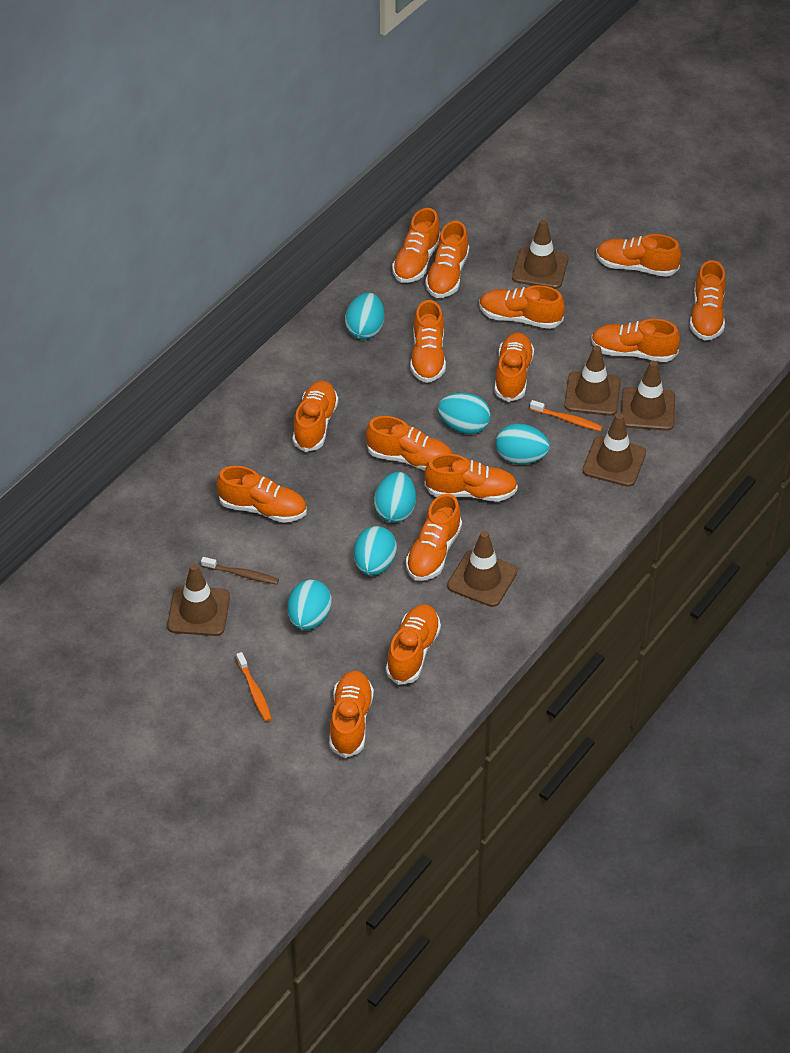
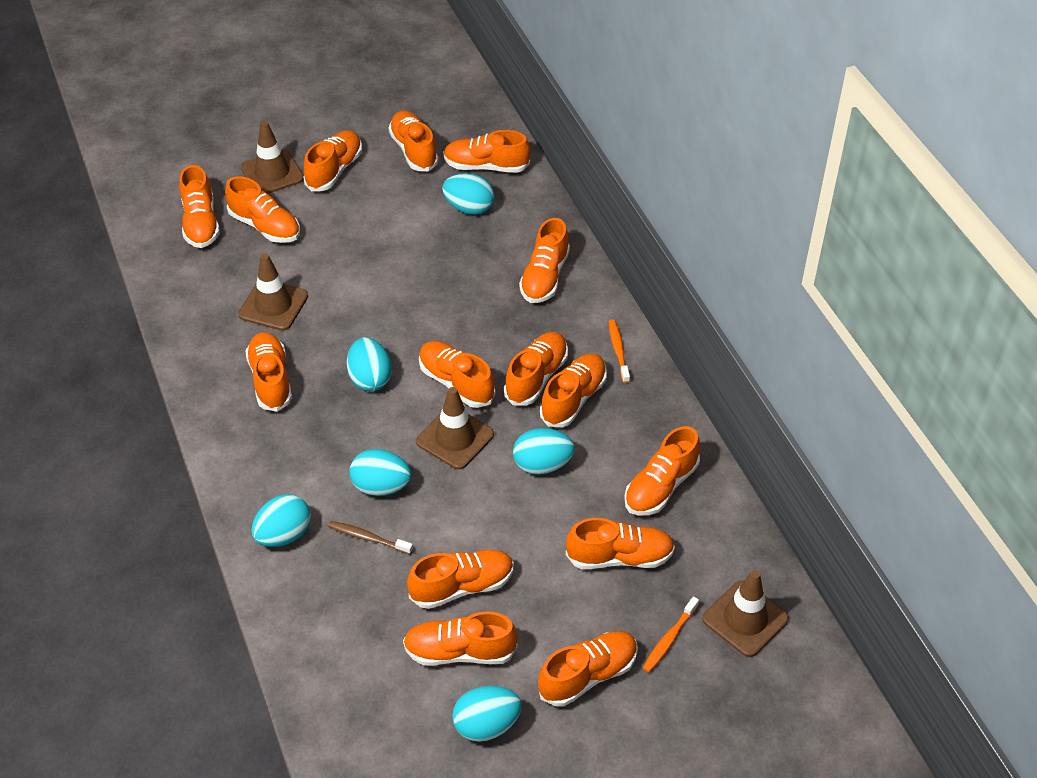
brown traffic cone: [167,564,230,636] [447,531,517,607] [512,220,569,289] [564,345,621,416] [582,413,646,487] [621,361,675,431] = 6 -> [238,253,308,331] [241,121,304,194] [416,387,494,470] [702,570,789,657] = 4

